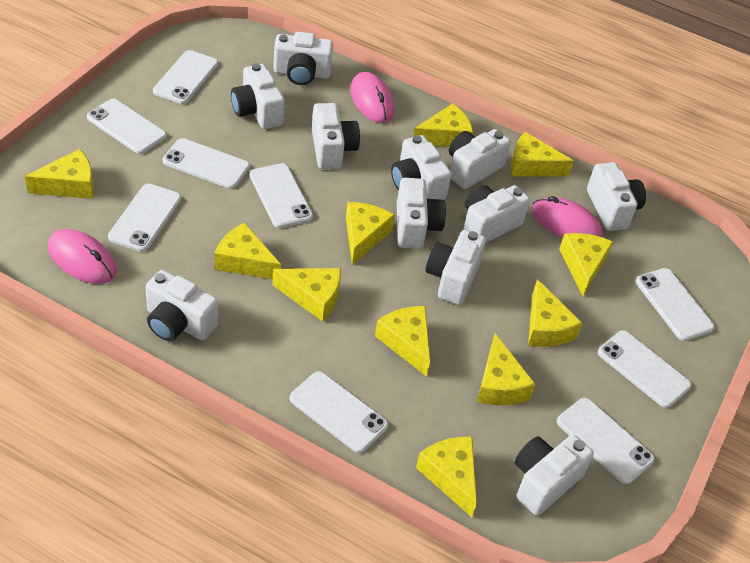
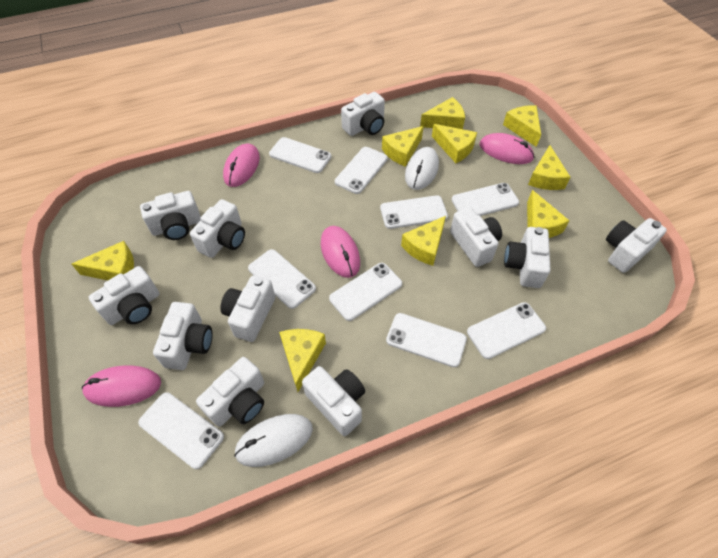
pink mouse: [48,229,117,284] [350,72,394,123] [531,196,603,238] = 3 -> [82,365,161,407] [223,143,260,187] [321,226,360,278] [479,133,534,164] = 4
white mouse: none = 0 -> [234,414,313,467] [405,147,439,190] = 2
yellow cheese: [25,149,94,199] [214,222,281,279] [272,268,341,322] [346,202,395,265] [375,306,430,377] [413,104,473,147] [416,437,477,517] [477,333,535,405] [511,132,574,177] [528,279,583,347] [559,233,613,296] = 11 -> [72,241,134,280] [279,329,326,392] [382,126,424,167] [401,216,446,266] [420,97,465,129] [432,124,477,163] [503,105,541,147] [527,190,570,238] [528,145,570,190] = 9

